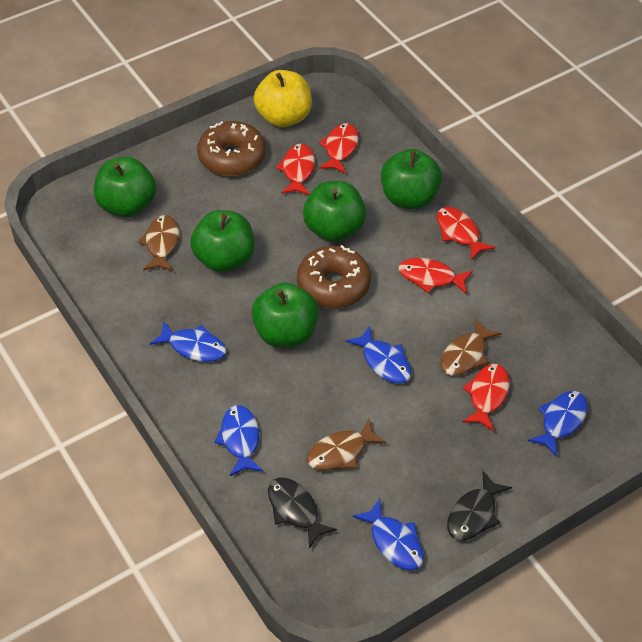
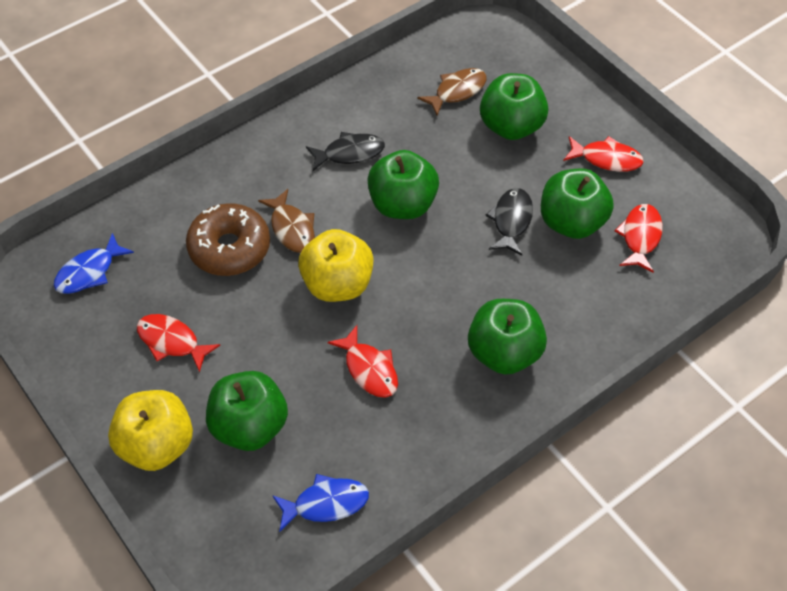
blue fish: [150,321,226,362] [214,405,263,476] [346,326,412,384] [353,499,424,570] [528,391,588,457] = 5 -> [54,233,134,294] [272,474,369,532] = 2
brown donut: [197,121,266,176] [297,245,371,308] = 2 -> [186,203,270,276] = 1
brown fish: [138,215,179,271] [307,419,386,470] [440,319,502,376] = 3 -> [258,189,315,253] [417,68,487,116] = 2
red fish: [276,144,315,195] [319,123,359,174] [399,258,473,294] [437,207,495,261] [462,364,509,431] = 5 -> [137,314,220,373] [327,325,398,398] [563,136,644,172] [615,204,663,273] = 4
yellow apple: [254,70,312,127] = 1 -> [108,390,193,471] [298,229,374,302] = 2

